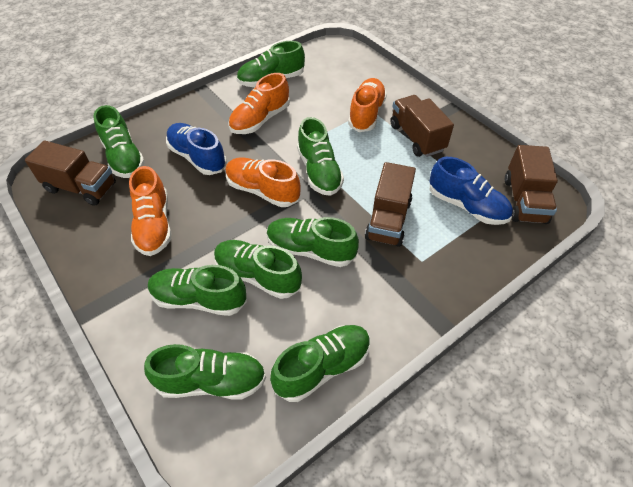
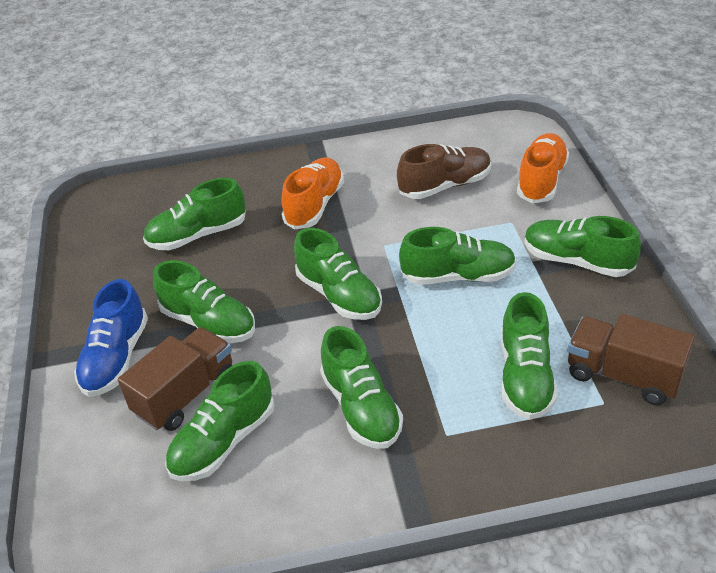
blue shoe: [166,123,227,175] [430,157,513,225] = 2 -> [74,279,148,397] = 1
brown shoe: none = 0 -> [397,144,491,199] = 1
brown truck: [25,140,116,206] [365,162,416,247] [390,95,454,157] [505,145,558,224] = 4 -> [118,327,233,431] [568,314,695,405] = 2
orange shoe: [129,166,171,256] [225,158,301,207] [228,73,290,134] [348,78,387,132] = 4 -> [282,158,344,230] [517,133,569,203] = 2

